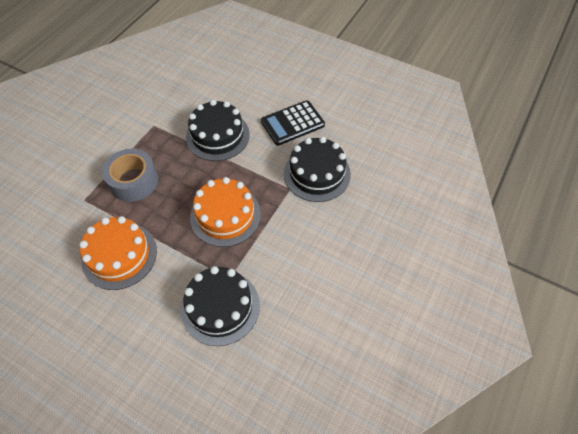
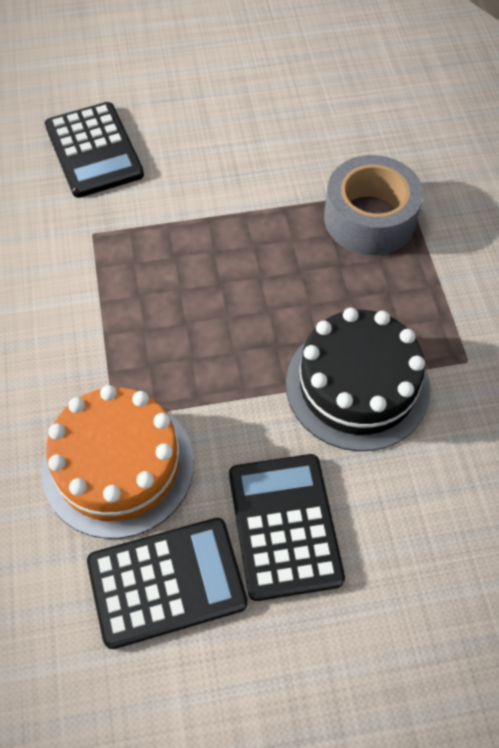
black cake: [181,266,260,346] [186,100,250,161] [284,137,351,202] = 3 -> [286,308,430,451] = 1
black calculator: [261,100,325,146] = 1 -> [45,102,144,198] [87,518,248,649] [229,454,345,601] = 3
orange cake: [79,216,157,290] [190,177,261,247] = 2 -> [41,385,194,539] = 1

